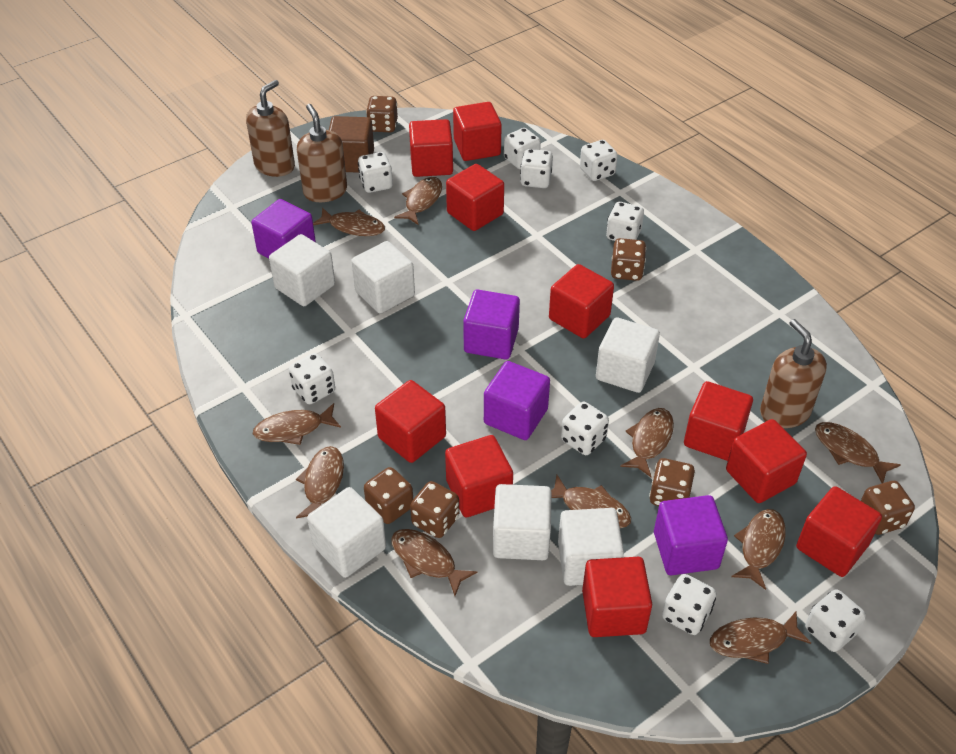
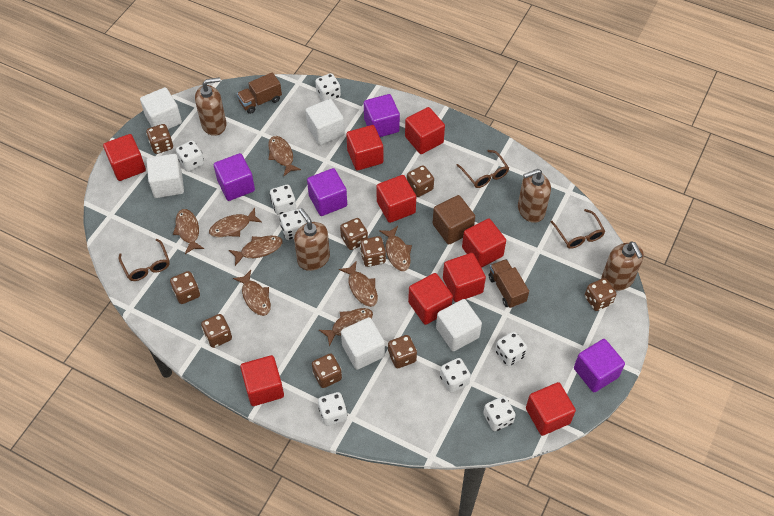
brown dice: [364,467,413,524] [366,96,398,132] [410,481,459,538] [611,238,646,281] [649,458,695,506] [861,481,915,535] = 6 -> [146,124,173,154] [170,271,200,304] [201,314,232,348] [312,353,342,388] [340,218,368,250] [360,236,386,267] [388,335,417,368] [407,165,434,197] [585,278,616,311] = 9
brown fish: [253,403,341,445] [296,446,344,518] [313,208,385,236] [391,529,477,596] [394,177,442,225] [551,475,631,528] [620,408,674,477] [710,612,811,664] [731,509,786,590] [815,422,901,483] = 10 -> [173,209,204,254] [209,208,262,237] [229,236,283,266] [233,270,271,316] [268,136,301,176] [319,308,373,346] [339,261,378,307] [379,226,412,271] = 8
brown glasses: none = 0 -> [119,239,170,281] [457,150,509,188] [550,209,605,249] = 3
brown soap dispenser: [246,80,295,177] [297,104,347,202] [760,319,827,428] = 3 -> [195,77,226,136] [294,208,330,271] [518,169,551,223] [601,241,644,291] = 4
brown truck: none = 0 -> [237,72,282,114] [488,259,529,308] = 2
red cube: [375,380,446,463] [409,119,453,177] [445,435,513,517] [446,164,504,231] [453,102,502,161] [549,264,614,339] [582,557,652,637] [684,381,753,461] [726,419,807,503] [796,486,882,577] = 10 -> [103,134,146,181] [240,355,284,406] [346,125,383,170] [376,175,416,223] [405,107,445,154] [408,273,453,325] [443,253,486,302] [462,219,506,268] [526,382,576,436] = 9
white cube: [269,234,335,306] [307,487,386,578] [351,241,415,314] [493,484,552,560] [558,508,624,586] [596,317,660,393] = 6 -> [140,87,182,129] [146,154,184,198] [305,99,345,145] [341,317,385,370] [436,299,482,351] = 5
white dice: [289,353,335,404] [358,152,393,193] [504,128,541,169] [520,149,553,188] [561,402,609,455] [580,140,618,181] [606,202,644,241] [662,574,716,635] [805,589,866,652] = 9 -> [176,141,204,172] [270,185,296,215] [279,209,305,240] [315,73,341,101] [318,392,347,426] [440,358,471,393] [483,396,516,431] [495,331,527,366] = 8

